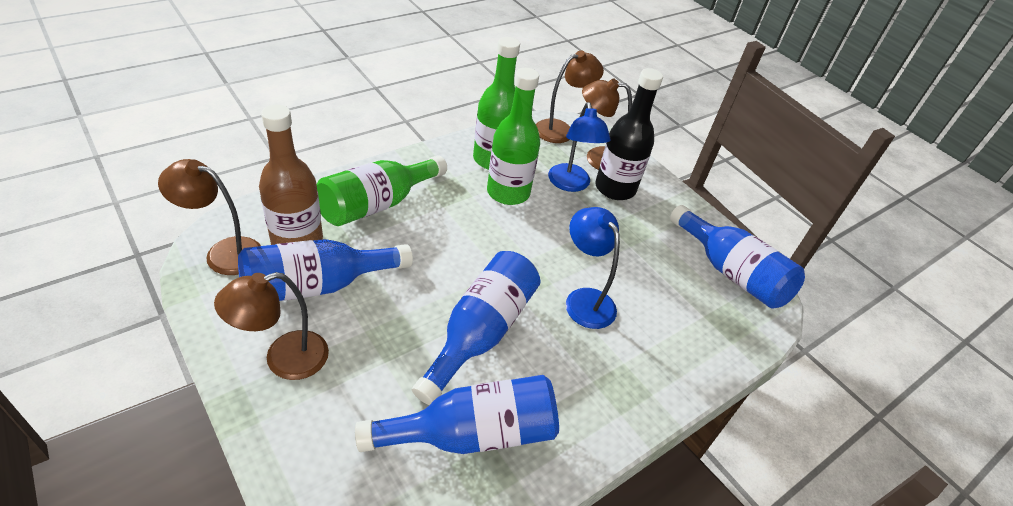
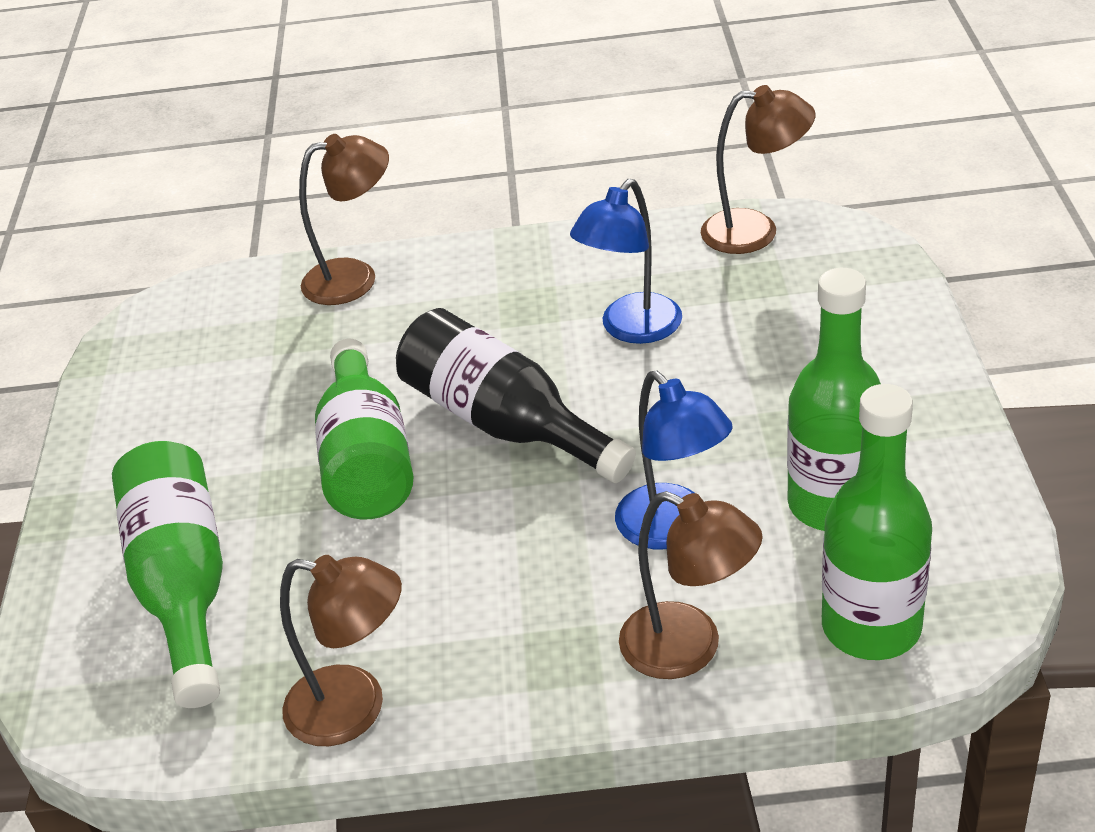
blue bottle: [238,239,413,301] [355,375,559,454] [412,251,541,405] [670,205,805,308] = 4 -> none = 0
brown bottle: [259,104,323,245] = 1 -> none = 0
green bottle: [317,156,447,226] [473,37,520,170] [487,68,540,205] = 3 -> [112,441,223,708] [315,339,413,519] [787,268,881,531] [822,384,932,660] = 4

